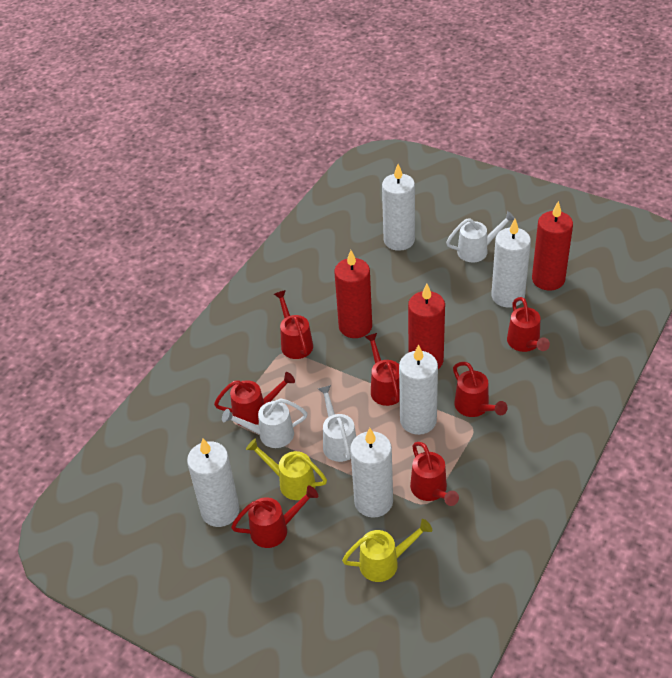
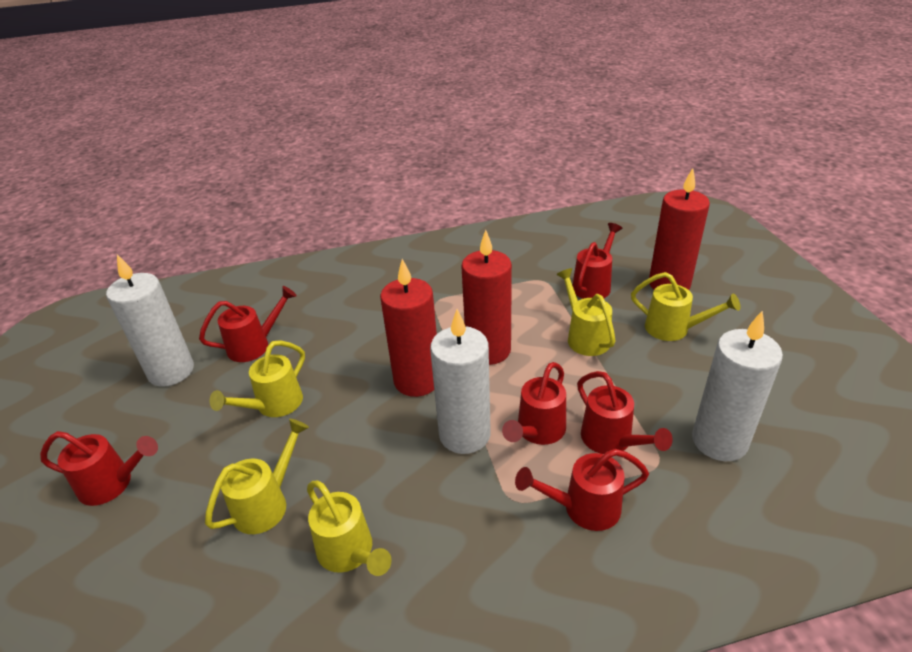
red watering can: [214,372,295,425] [231,485,318,548] [274,290,313,359] [365,333,400,406] [410,442,459,506] [453,362,507,417] [507,297,550,352] = 7 -> [40,431,158,506] [199,286,297,362] [502,362,566,445] [515,449,649,531] [572,223,622,299] [577,371,673,454] = 6
white candle: [187,439,240,527] [350,428,393,518] [382,164,415,251] [399,344,438,435] [491,219,531,308] = 5 -> [106,254,194,387] [430,309,491,454] [692,311,783,461] = 3
white watering can: [222,398,307,448] [318,385,356,462] [446,211,515,262] = 3 -> none = 0
yellow watering can: [246,439,327,500] [342,519,432,582] = 2 -> [205,419,309,534] [210,340,305,417] [307,481,392,576] [556,268,615,356] [631,272,741,341] = 5

